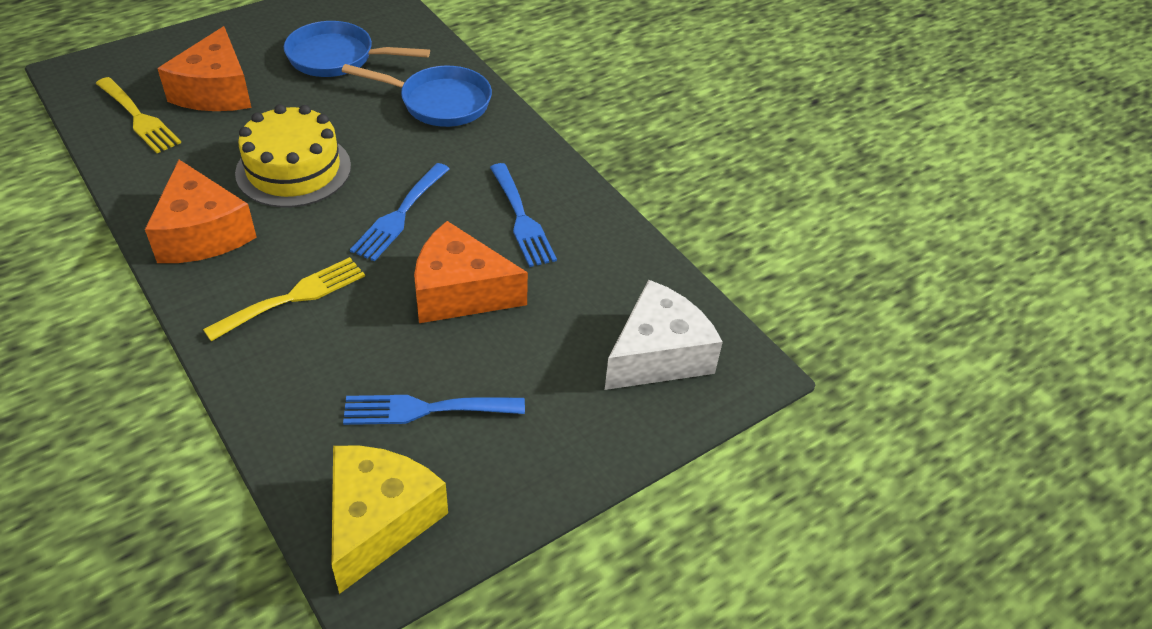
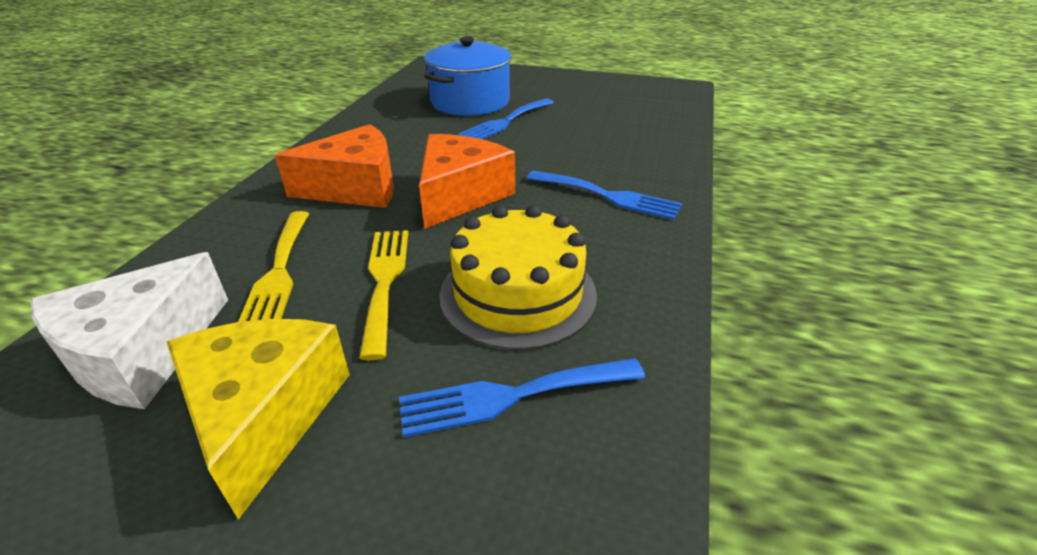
blue pan: [284,21,430,77] [342,64,492,127] = 2 -> none = 0
blue pot: none = 0 -> [424,37,512,116] = 1
orange cheese: [145,160,257,263] [157,26,252,111] [414,221,528,323] = 3 -> [275,124,394,208] [419,134,515,229] = 2

